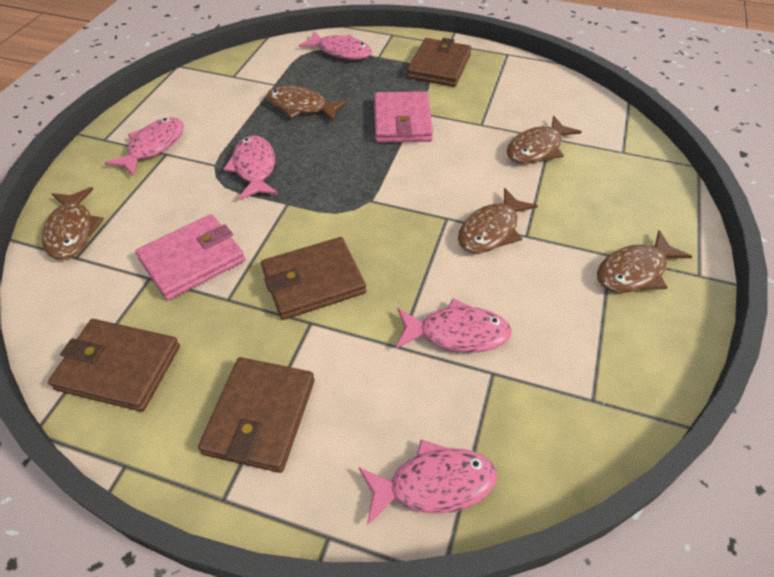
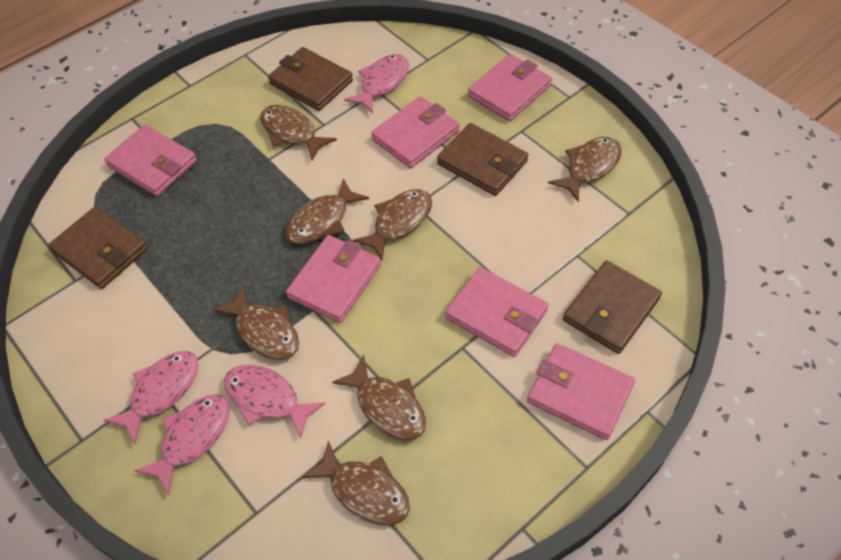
brown fish: [42,187,104,260] [266,86,348,122] [458,188,538,253] [507,116,582,164] [597,230,693,293] = 5 -> [213,285,299,360] [260,105,337,160] [285,179,369,244] [301,440,410,525] [332,355,426,440] [353,189,432,260] [548,137,622,202] = 7
pink fish: [105,117,184,177] [224,136,278,200] [299,31,372,60] [358,440,497,525] [396,298,512,353] = 5 -> [104,351,198,444] [134,394,230,495] [224,364,326,439] [344,54,409,113] = 4
pink wallet: [135,214,245,300] [374,91,433,143] = 2 -> [104,125,197,196] [286,235,381,323] [371,96,460,168] [445,267,548,357] [468,54,552,121] [527,343,635,440] = 6

